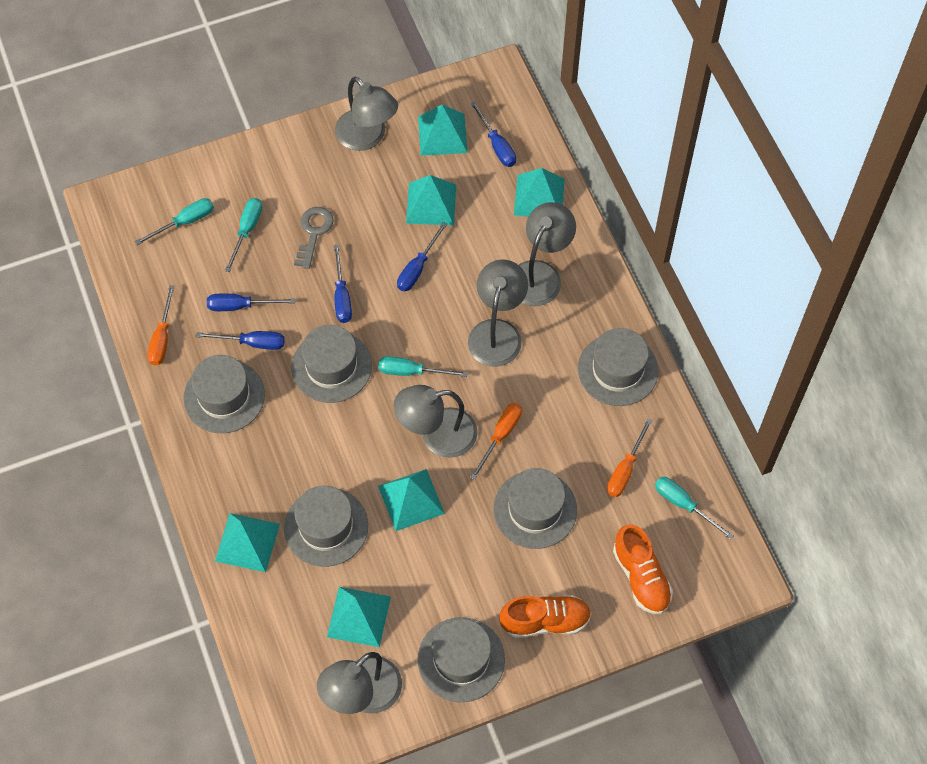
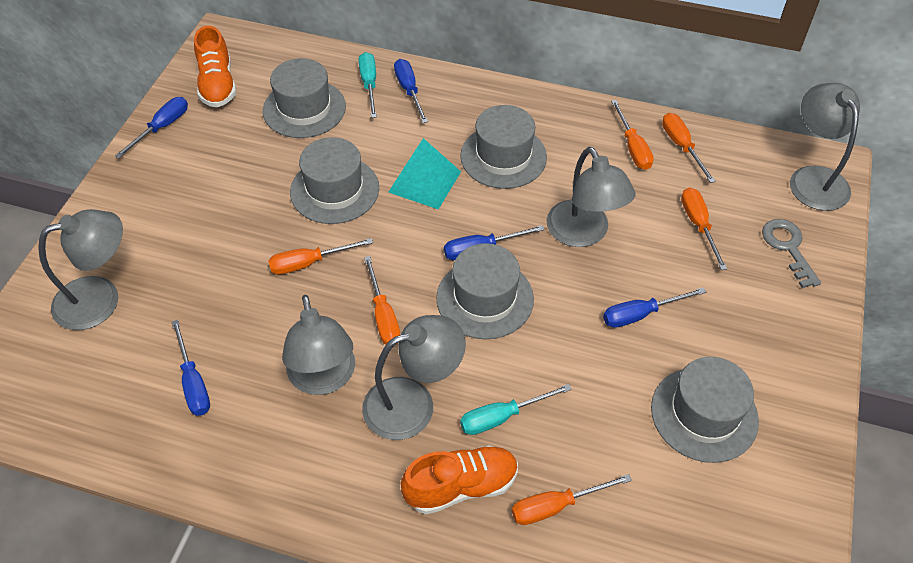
grey hat: [183,355,265,433] [284,486,368,567] [291,325,372,403] [418,617,505,702] [493,468,577,549] [578,328,658,406] = 6 -> [263,58,346,138] [290,137,379,224] [436,243,534,339] [460,105,547,189] [651,357,759,463] = 5
orange screwdriver: [147,285,175,365] [470,403,522,480] [607,418,653,497] = 3 -> [268,238,373,275] [364,256,400,345] [512,474,632,525] [611,100,654,170] [662,113,716,183] [681,187,727,270] = 6
turquoise pyramid: [215,513,280,572] [327,587,391,647] [378,469,445,531] [406,175,456,225] [418,104,468,156] [514,168,565,217] = 6 -> [389,138,461,210] = 1
turquoise screwdriver: [135,198,214,245] [225,198,262,272] [378,356,468,377] [655,477,734,539] = 4 -> [359,52,377,118] [460,384,572,435] = 2

